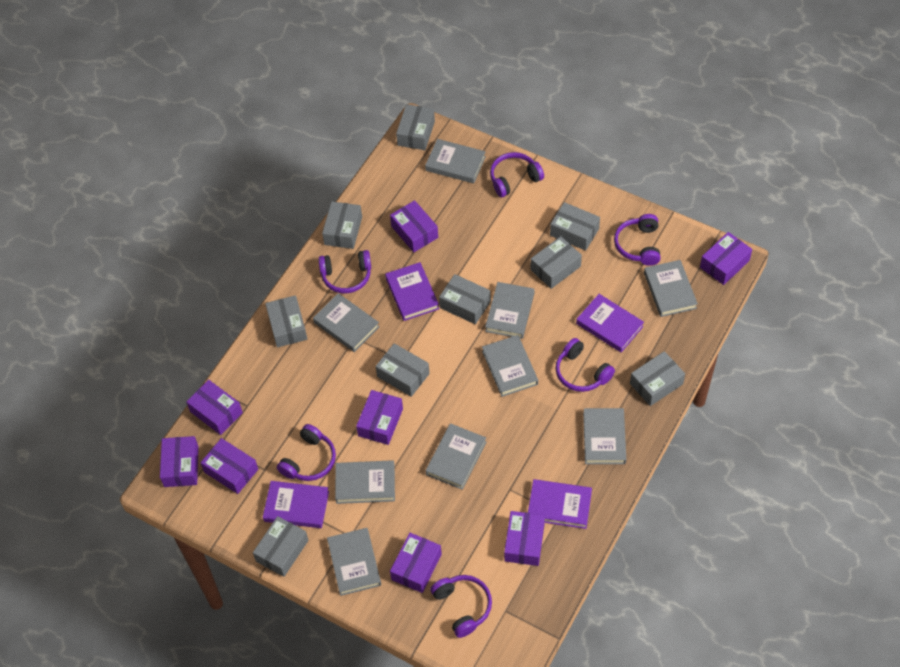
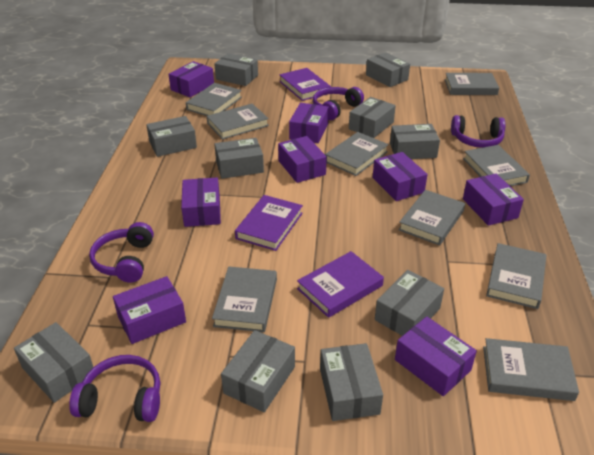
grey box: [253,516,309,577] [265,295,307,347] [322,201,362,249] [375,343,430,397] [396,104,435,150] [439,274,491,325] [531,236,582,289] [550,202,600,251] [630,351,685,406] = 9 -> [14,322,93,403] [146,116,197,157] [214,53,258,86] [214,138,264,179] [221,330,295,412] [320,343,383,421] [349,97,396,138] [366,52,410,87] [375,270,444,336] [390,124,440,159] = 10
purple book: [263,481,329,528] [385,262,439,321] [528,479,592,529] [576,294,644,352] = 4 -> [235,195,303,251] [279,68,331,101] [297,251,384,318] = 3
purple headphones: [277,424,336,481] [318,250,371,293] [430,575,492,638] [490,152,544,197] [555,338,615,392] [614,214,661,266] = 6 -> [69,355,160,422] [89,222,154,283] [313,87,364,120] [451,115,506,148] = 4

